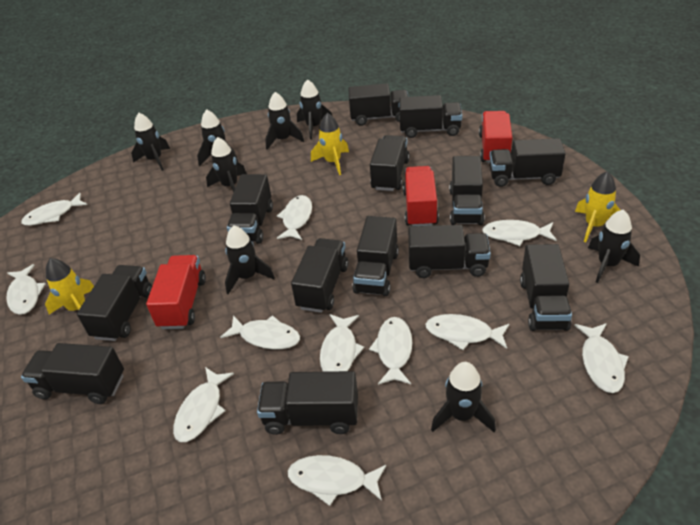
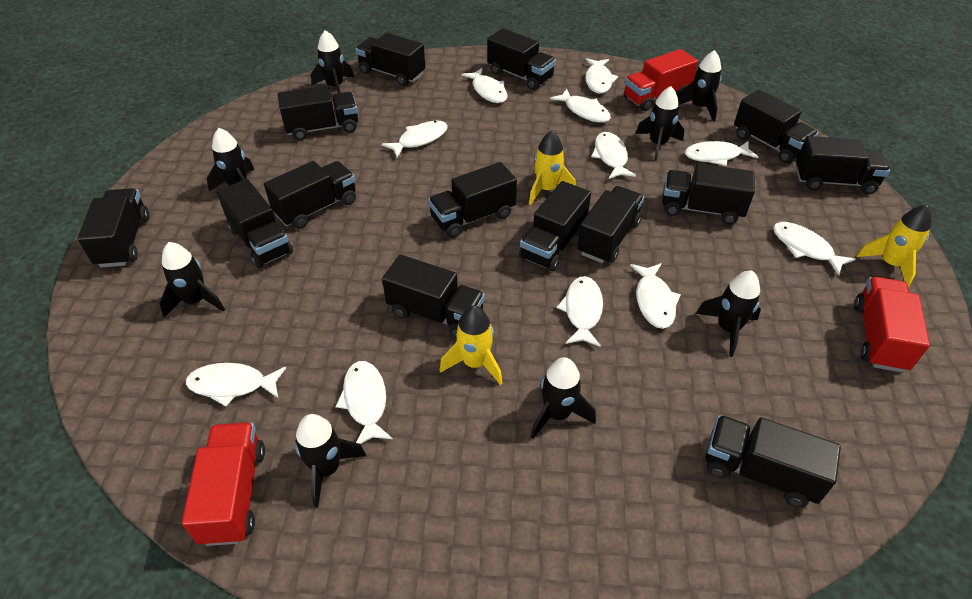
black truck: [21,343,124,404] [77,265,152,341] [227,174,273,244] [257,371,358,435] [291,238,348,313] [348,84,408,126] [352,216,399,296] [370,135,410,191] [399,95,462,138] [408,225,491,278] [449,156,485,225] [489,138,566,187] [520,244,572,331] = 13 -> [77,188,150,267] [217,179,293,268] [264,161,356,229] [278,85,358,140] [356,33,426,86] [382,255,485,338] [428,162,517,238] [487,28,556,90] [519,181,591,271] [577,186,644,263] [662,163,755,224] [705,415,841,507] [734,90,818,163] [796,136,890,194] = 14

